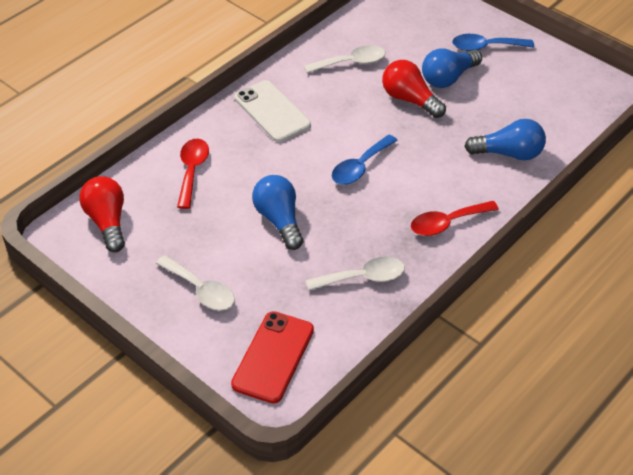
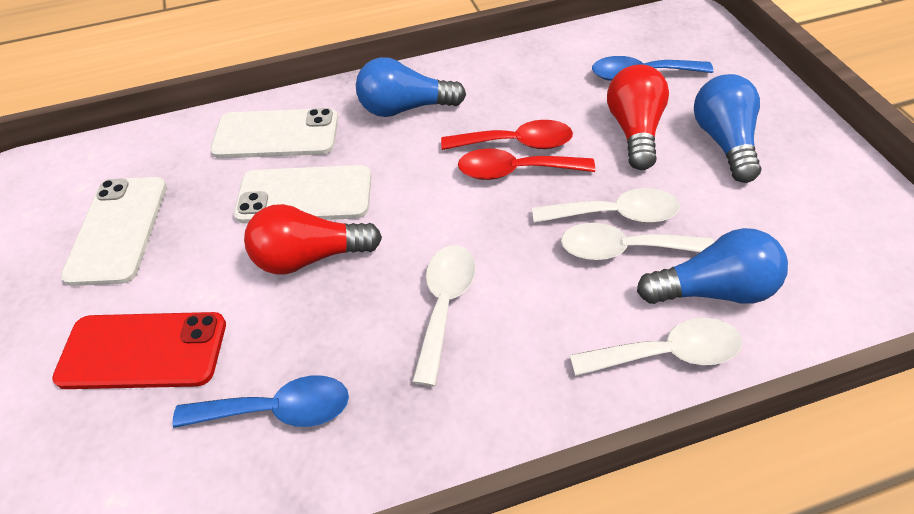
white phone: [234,80,311,142] = 1 -> [61,177,167,286] [210,108,338,159] [234,165,371,224] = 3
white spoon: [156,255,235,311] [304,45,386,73] [306,257,405,291] = 3 -> [412,245,476,386] [532,188,680,223] [561,223,714,260] [570,318,742,376] = 4

